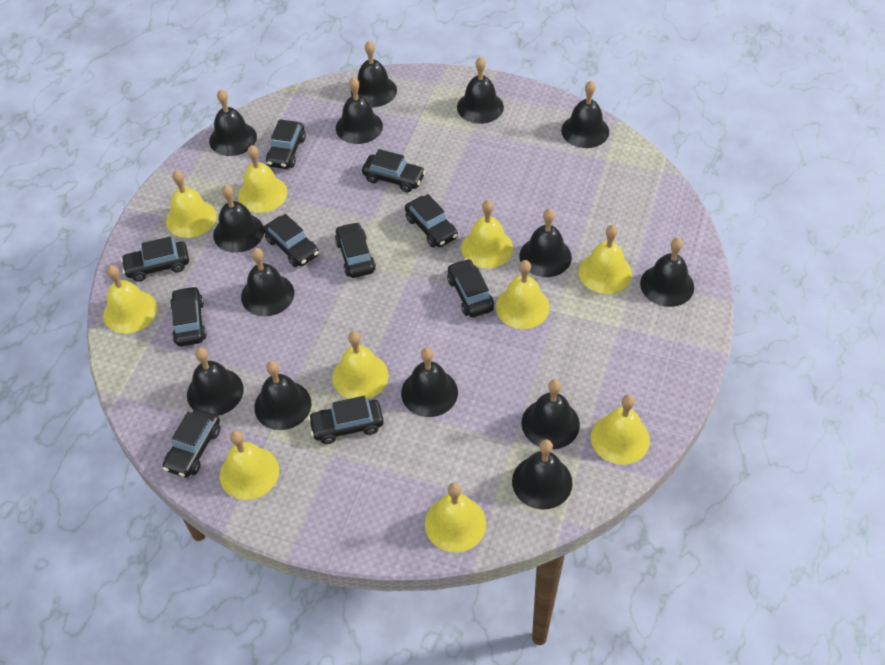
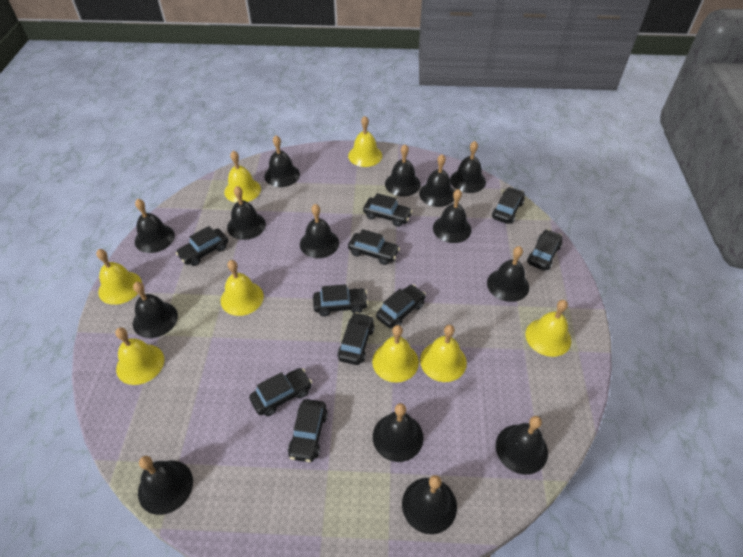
yellow bell: [103,265,157,334] [166,170,217,238] [220,430,279,500] [238,145,287,213] [332,331,389,399] [425,483,486,553] [461,200,513,268] [496,260,550,329] [579,225,632,294] [591,395,650,465] = 10 -> [96,249,142,305] [115,327,164,385] [221,260,264,316] [224,151,261,203] [348,116,382,167] [372,325,419,383] [420,325,467,382] [526,300,571,357] = 8

